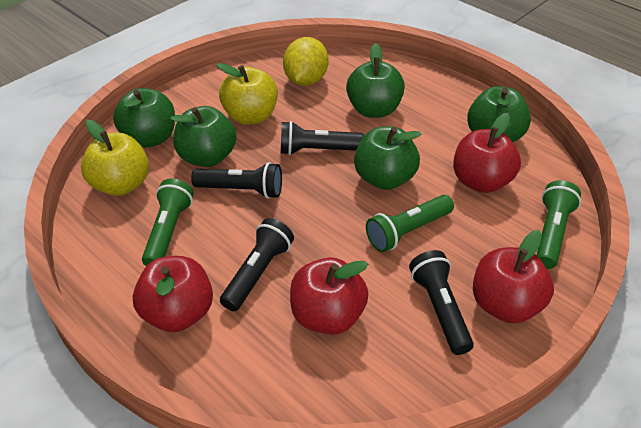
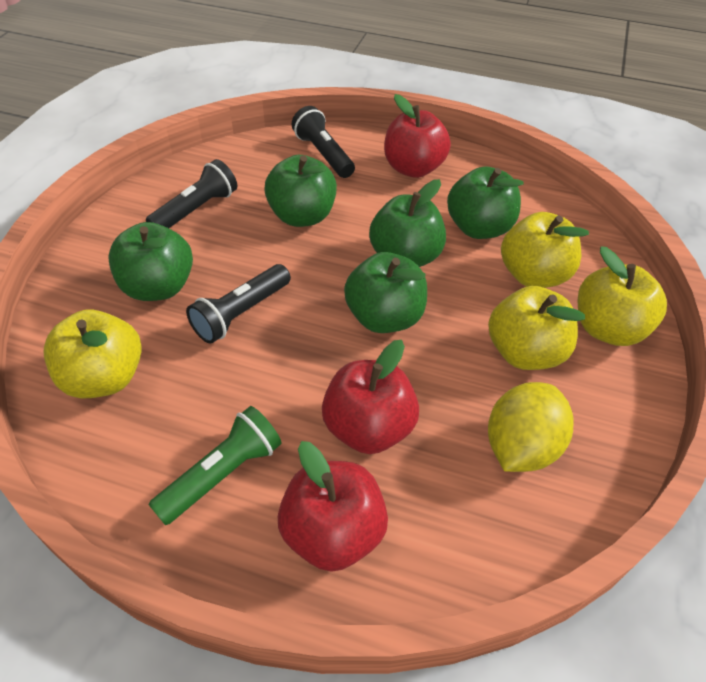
black flashlight: [191,162,282,199] [220,218,294,311] [281,121,364,155] [409,250,474,355] = 4 -> [146,159,237,228] [186,264,291,344] [292,106,355,178] = 3
green flashlight: [142,179,194,266] [366,195,454,252] [537,180,581,269] = 3 -> [148,406,282,525] = 1
red apple: [133,256,213,332] [290,257,368,335] [453,113,521,193] [473,230,554,324] = 4 -> [278,441,388,572] [322,340,419,454] [384,94,451,178] = 3
yellow apple: [81,120,149,196] [216,63,278,125] = 2 -> [44,309,142,398] [488,286,585,370] [501,212,589,288] [578,246,667,346] = 4

